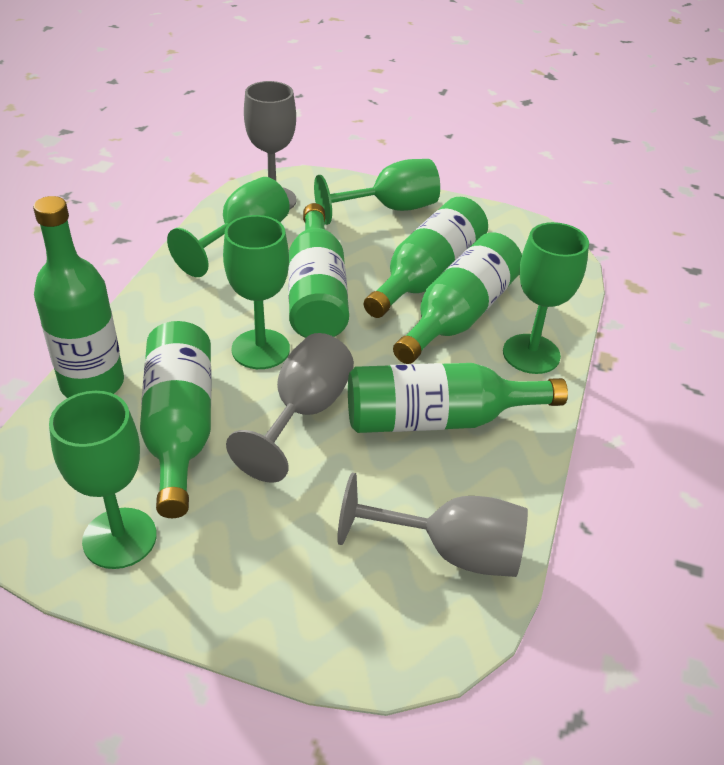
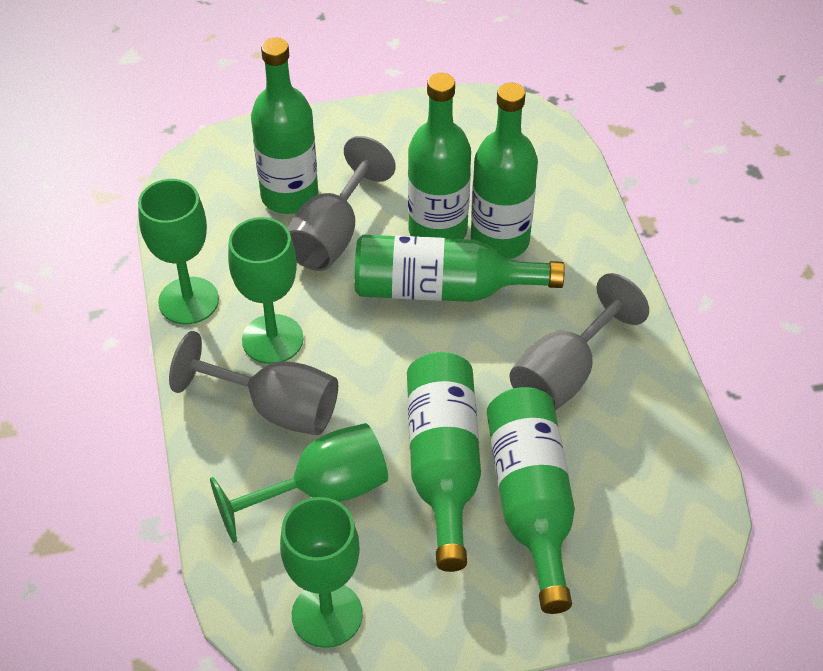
green goblet: [49,391,157,569] [167,177,290,277] [223,215,290,369] [314,159,440,225] [503,222,589,374] = 5 -> [138,179,219,324] [210,423,388,543] [228,217,303,364] [280,497,363,648] = 4

